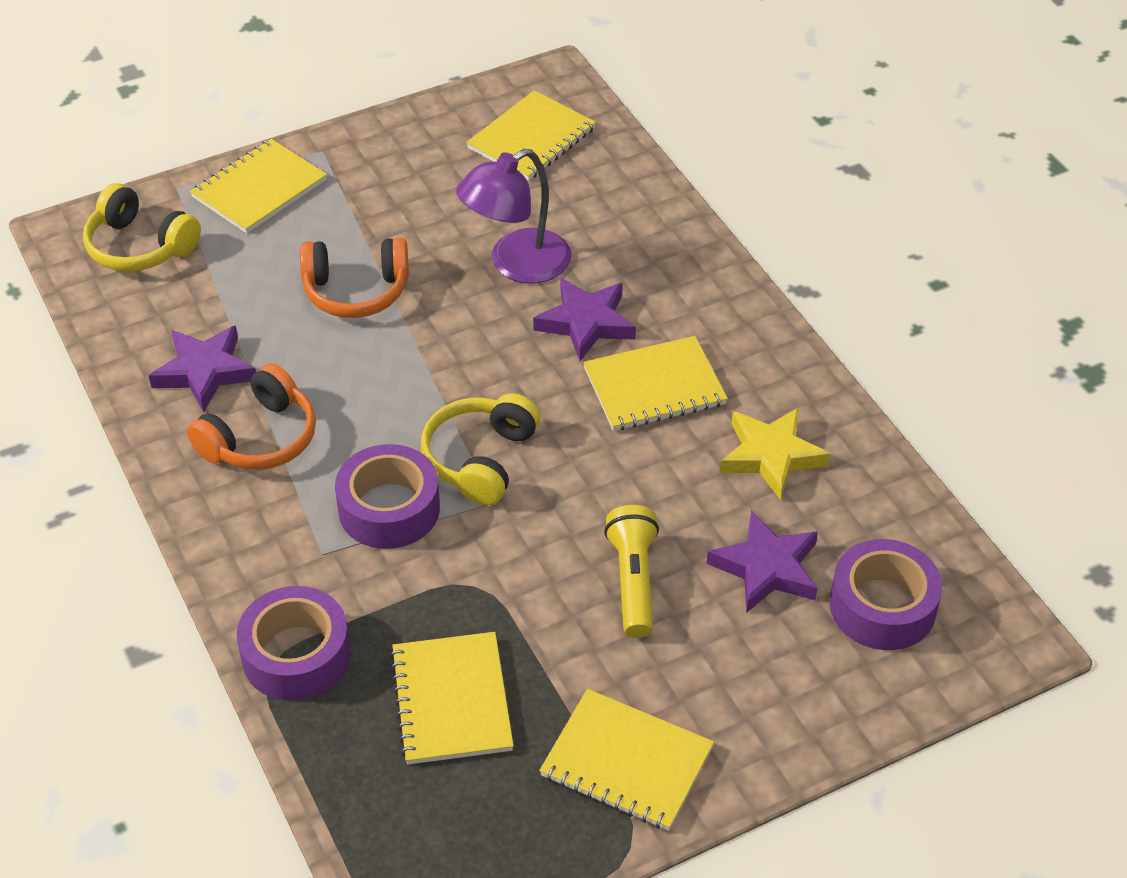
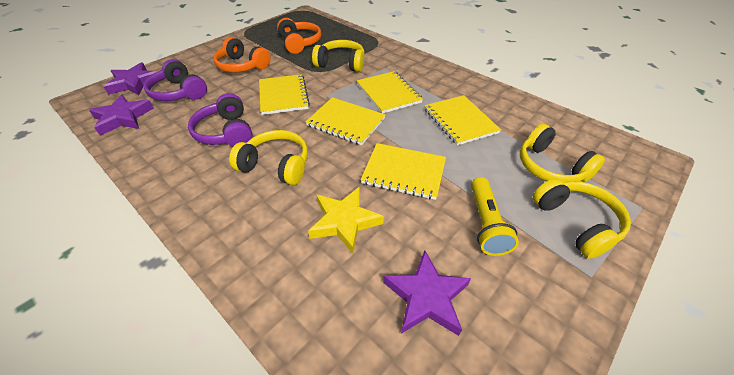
purple headphones: none = 0 -> [144,59,207,101] [188,93,252,146] = 2
purple lamp: [456,149,571,283] = 1 -> none = 0
purple tape: [237,586,351,701] [335,444,440,549] [830,539,942,650] = 3 -> none = 0
yellow headphones: [83,183,201,272] [421,393,540,505] = 2 -> [229,130,308,185] [312,40,365,72] [520,124,605,182] [533,179,631,259] = 4

